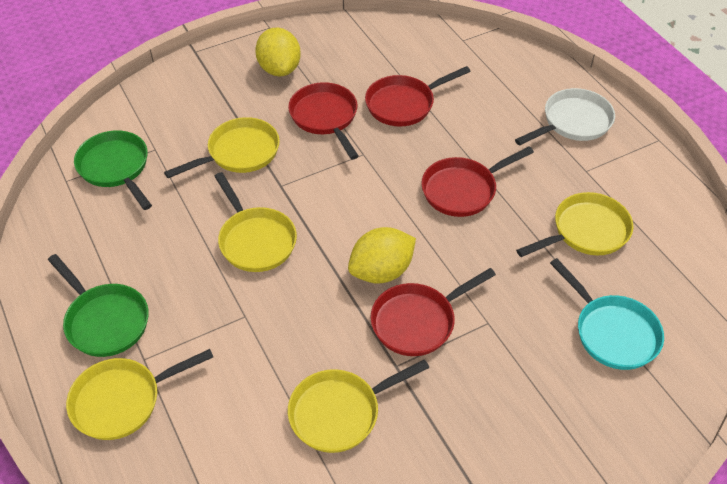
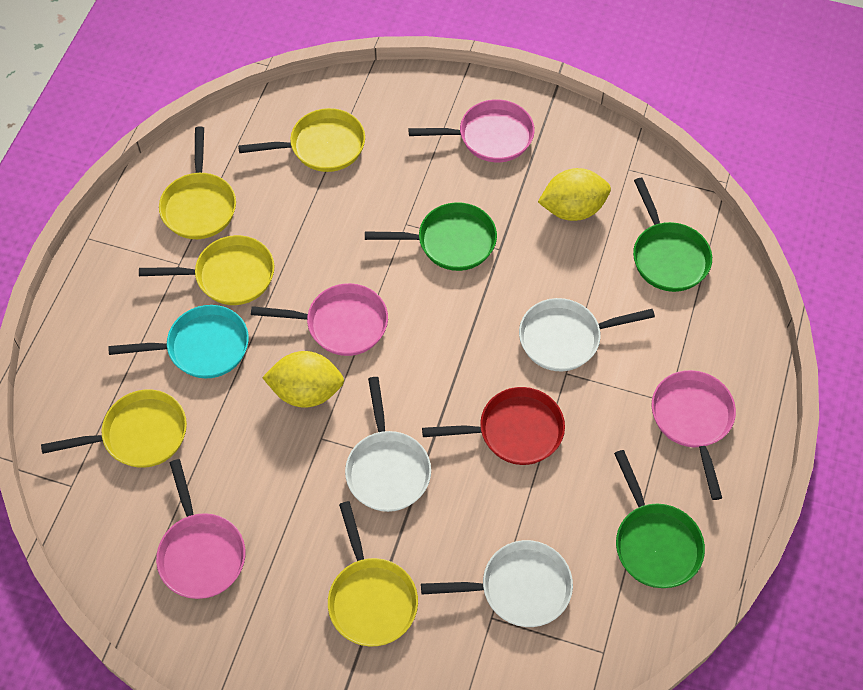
green pan: [48,254,149,357] [74,130,152,210] = 2 -> [365,202,497,271] [614,450,705,588] [633,178,712,292] = 3
pink pan: none = 0 -> [156,459,245,599] [251,283,388,356] [408,99,535,162] [651,370,736,500] = 4
red pan: [288,82,359,160] [365,66,471,126] [370,268,496,356] [421,146,534,217] = 4 -> [422,387,565,465] = 1
white pan: [515,88,615,145] = 1 -> [345,377,431,512] [421,540,573,627] [519,298,655,371] = 3

